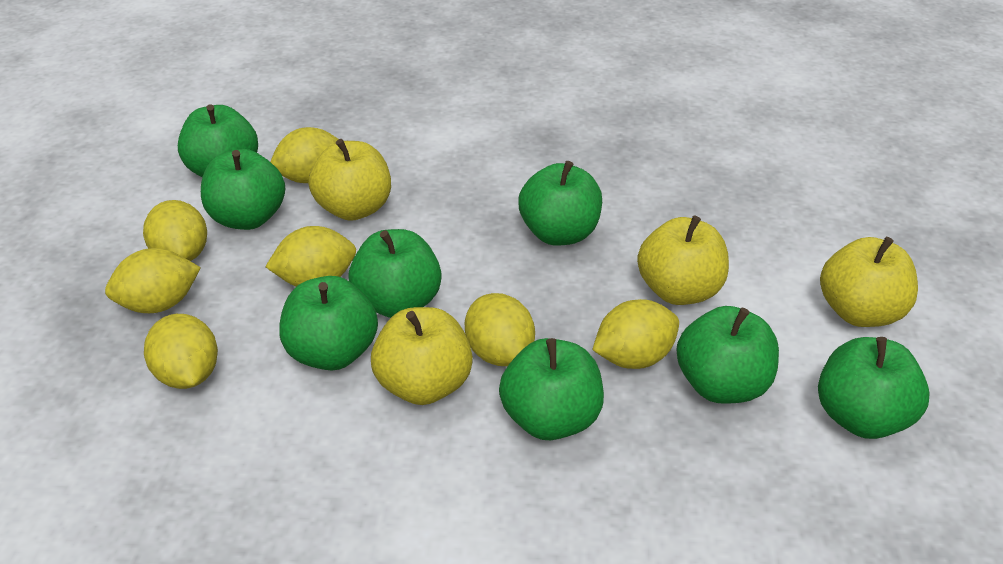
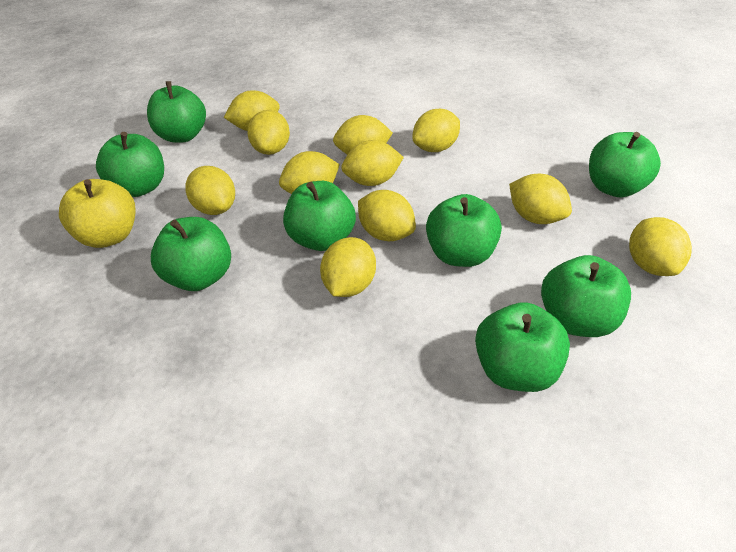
yellow apple: [309,139,391,221] [371,307,473,405] [637,216,729,305] [820,237,918,327] = 4 -> [59,179,136,248] = 1
yellow lemon: [105,248,201,313] [143,200,207,261] [144,314,218,389] [265,226,356,287] [271,127,339,183] [465,293,535,366] [592,299,679,369] = 7 -> [185,166,235,215] [224,90,280,131] [247,110,290,155] [279,151,340,194] [320,237,376,297] [333,115,393,155] [341,140,404,186] [358,190,416,241] [412,109,460,152] [509,174,572,224] [629,217,692,276] = 11

